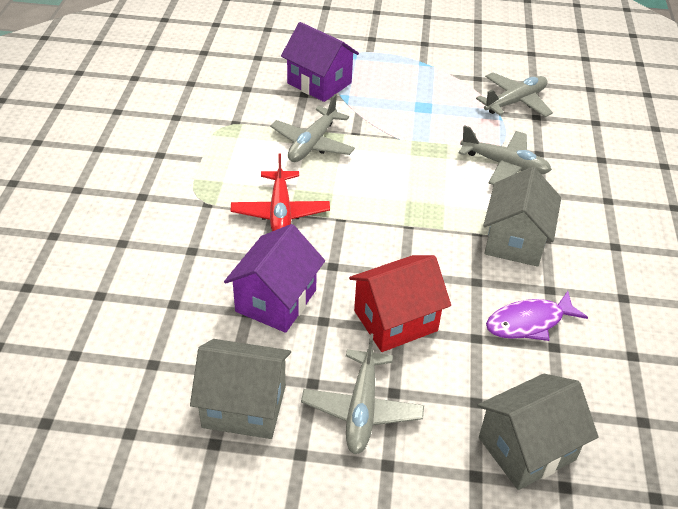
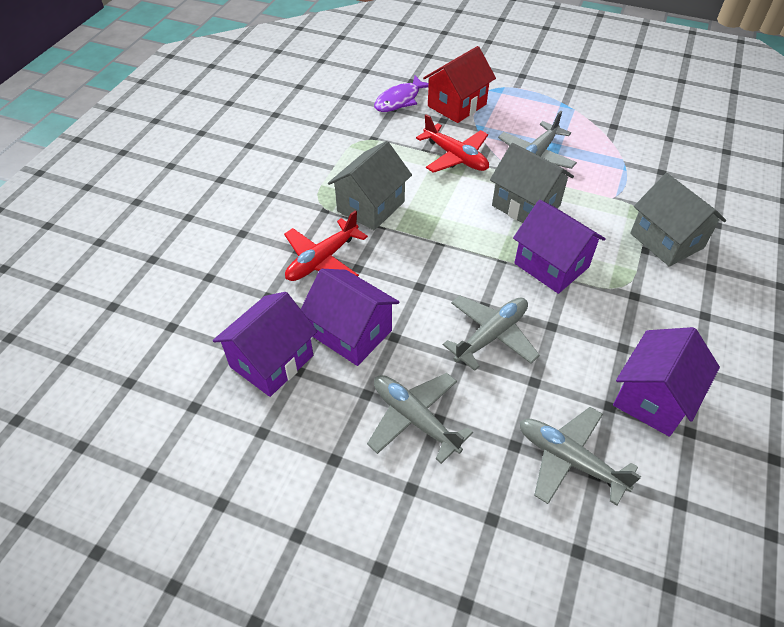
purple house: [224,224,325,333] [281,22,359,102] = 2 -> [213,292,318,397] [301,269,399,366] [513,200,606,294] [613,327,720,437] = 4
red plane: [231,153,330,231] = 1 -> [284,210,368,281] [416,114,489,173] = 2

